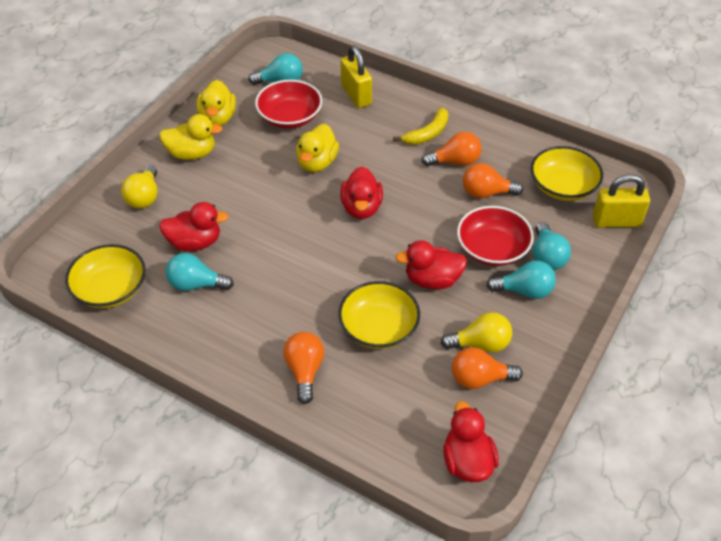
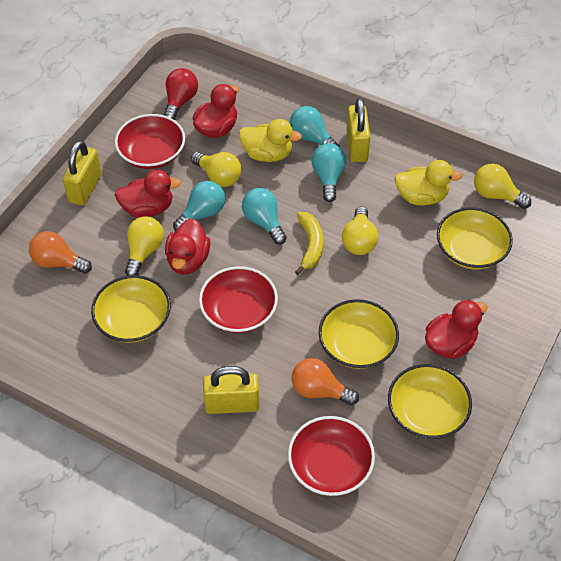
orange light bulb: [283,332,324,404] [422,132,482,167] [452,347,523,389] [463,163,523,198] = 4 -> [29,231,92,274] [292,358,359,405] = 2
red bowl: [255,80,322,129] [457,206,534,266] = 2 -> [115,114,185,169] [199,266,278,333] [288,416,375,496] = 3
red light bulb: none = 0 -> [163,68,198,120] = 1
yellow bowl: [65,244,146,308] [338,281,420,349] [531,146,603,201] = 3 -> [91,275,171,343] [319,299,399,369] [388,364,472,439] [437,208,513,269] = 4
yellow duck: [159,114,223,160] [196,80,236,126] [296,124,339,172] = 3 -> [239,119,302,162] [395,160,463,206] = 2
yellow light bulb: [121,165,157,209] [441,312,512,352] = 2 -> [125,216,164,276] [191,152,241,187] [342,206,378,255] [474,164,531,209] = 4
yellow padlock: [341,46,372,108] [592,174,650,227] = 2 -> [62,141,102,206] [203,366,259,414] [346,98,371,162] = 3

